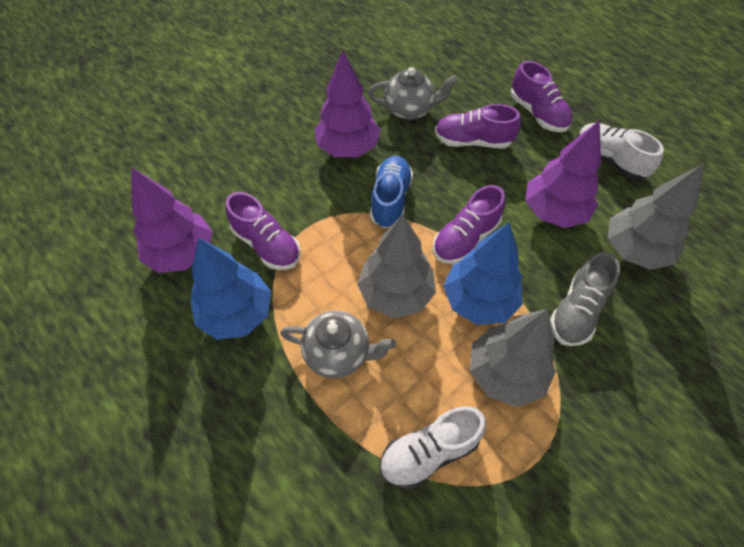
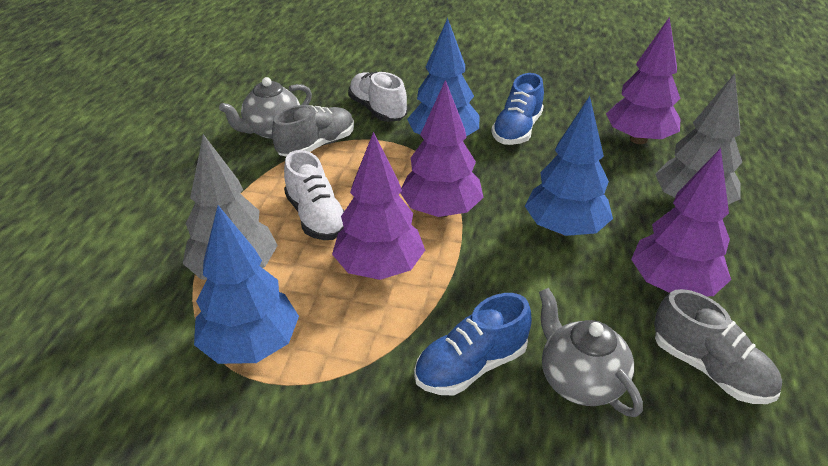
blue shoe: [370,156,413,228] = 1 -> [414,293,532,395] [491,73,544,145] = 2
blue tree: [191,238,271,340] [443,222,523,325] = 2 -> [194,205,299,364] [407,18,479,136] [525,96,613,236] = 3
grey shoe: [550,252,620,346] = 1 -> [272,105,354,157] [654,289,782,404] = 2
grey tree: [357,214,436,318] [470,309,556,407] [608,164,704,270] = 3 -> [183,134,278,280] [655,73,742,205] = 2
purple shoe: [225,192,301,270] [433,185,505,264] [435,104,521,148] [511,61,572,132] = 4 -> none = 0
purple tree: [132,168,213,273] [315,50,380,157] [525,120,601,228] = 3 -> [332,132,425,280] [400,80,484,218] [606,17,680,144] [631,148,731,296] = 4

